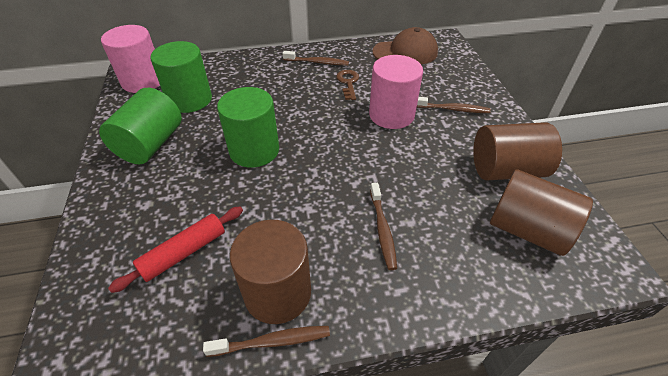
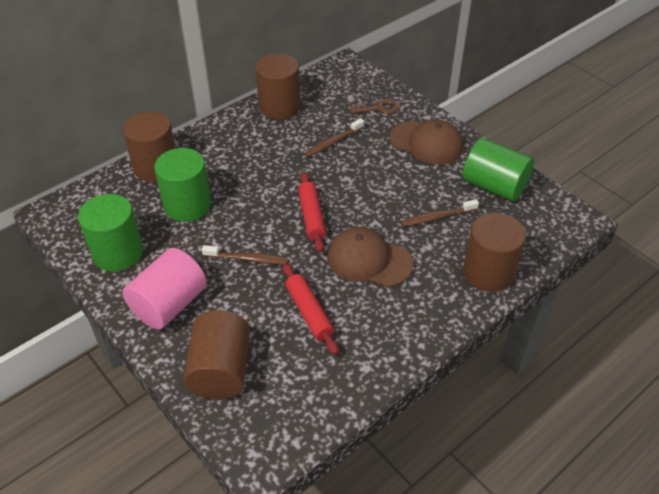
brown cap: [372,27,438,64] = 1 -> [327,227,413,287] [390,119,463,165] = 2
brown cylinder: [230,220,311,324] [473,122,562,181] [490,169,593,256] = 3 -> [123,111,176,182] [183,310,250,400] [255,54,300,119] [463,213,526,292] = 4
brown toothbrush: [203,326,330,357] [283,51,349,65] [370,183,397,270] [417,97,491,113] = 4 -> [202,245,287,264] [304,118,364,157] [401,199,479,227] = 3
pink cylinder: [101,25,160,93] [369,55,423,129] = 2 -> [122,248,207,329] = 1
red rolling pin: [108,207,243,293] = 1 -> [282,263,339,355] [298,172,326,253] = 2

